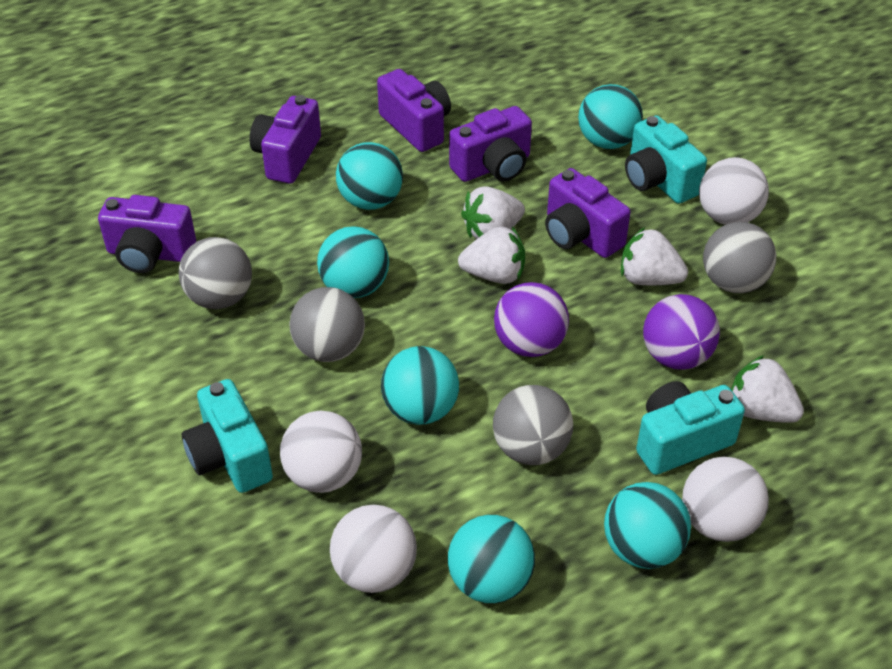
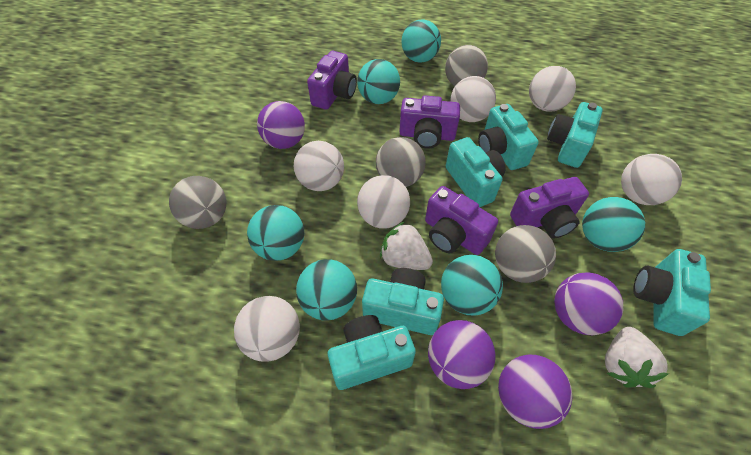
purple ball: [494,282,569,357] [643,294,720,370] = 2 -> [257,101,305,149] [428,320,496,389] [498,355,573,429] [554,272,623,335] = 4
purple camera: [98,195,196,273] [250,95,321,184] [377,69,451,152] [449,106,532,182] [545,168,630,258] = 5 -> [307,51,357,110] [399,95,460,149] [425,186,498,255] [510,177,589,239] = 4
turquoise camera: [182,379,273,493] [625,115,707,204] [636,381,745,475] = 3 -> [328,315,416,390] [362,268,444,335] [446,137,505,207] [478,104,539,170] [547,102,603,168] [633,249,711,336] = 6
white ball: [280,410,362,493] [330,505,417,593] [682,457,769,542] [699,157,769,225] = 4 -> [234,296,300,362] [294,141,344,191] [357,175,410,229] [450,76,496,122] [529,66,576,112] [621,154,682,205] = 6
white strawberry: [458,226,525,284] [461,186,525,239] [621,227,688,285] [731,355,804,423] = 4 -> [380,222,433,270] [605,327,669,388] = 2

